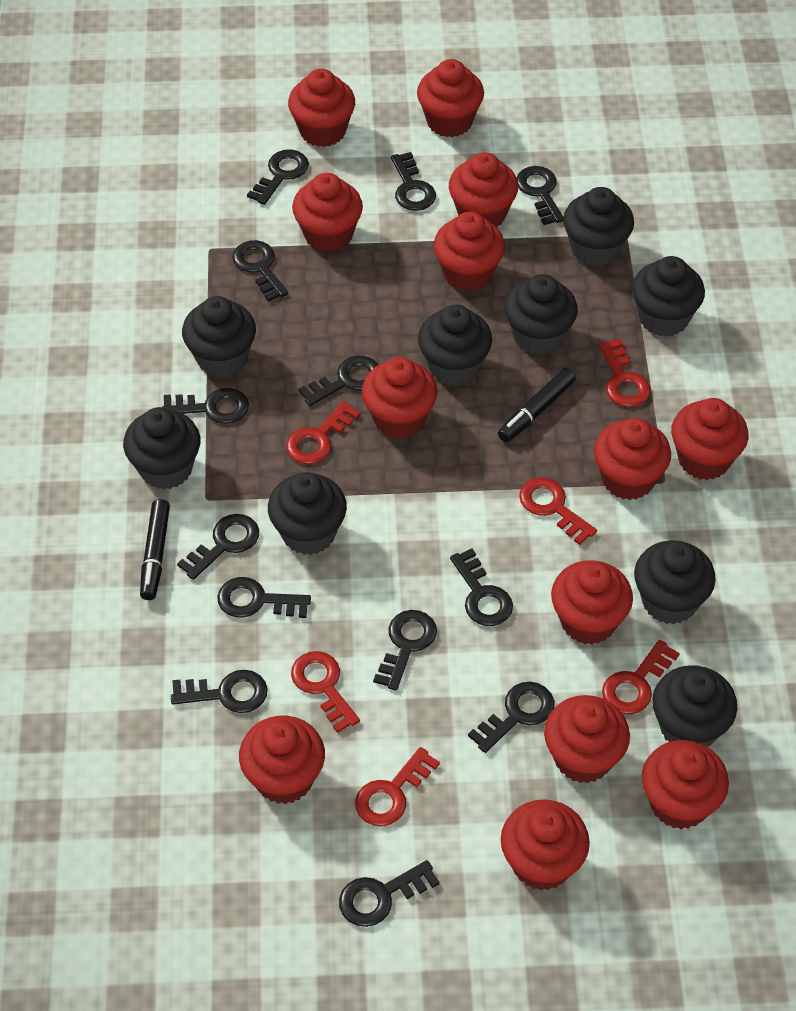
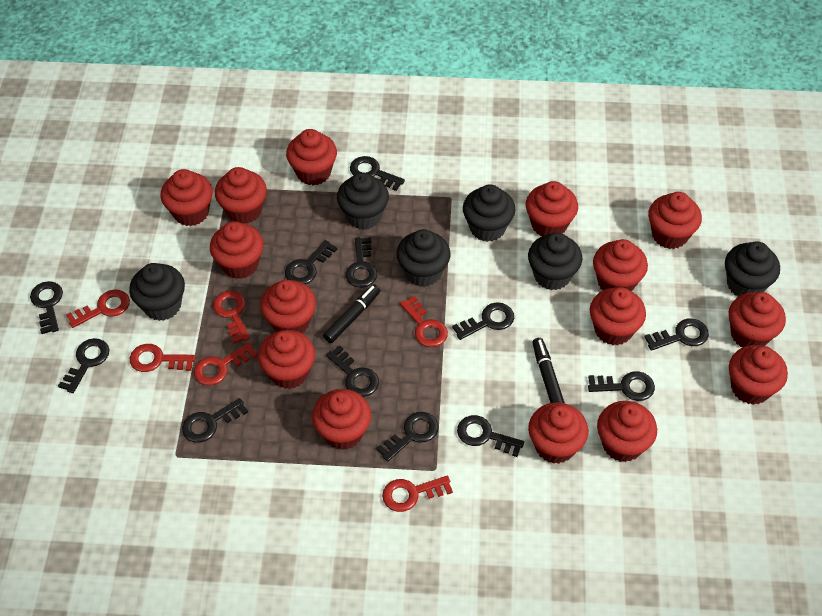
black cupcake: [123,407,200,490] [182,296,256,377] [268,472,347,555] [418,304,492,386] [504,274,578,355] [563,187,634,267] [632,256,705,337] [634,540,716,624] [652,665,737,747] = 9 -> [129,263,185,321] [337,172,389,230] [396,229,451,287] [463,184,515,242] [528,232,582,290] [725,241,780,297] = 6
black key: [162,388,249,424] [171,670,268,713] [177,514,259,580] [217,577,311,618] [233,240,288,302] [247,149,309,205] [298,356,378,406] [339,860,440,927] [373,610,437,691] [391,152,436,211] [450,548,513,626] [468,682,554,753] [516,166,563,225] = 13 -> [30,281,63,334] [58,338,109,393] [182,398,248,443] [285,240,337,284] [326,345,379,397] [345,237,377,288] [350,156,405,191] [376,412,439,462] [452,302,514,340] [457,415,524,457] [588,371,655,401] [644,318,709,351] = 12
red cupcake: [239,715,325,804] [288,69,355,147] [292,173,363,253] [362,357,437,439] [417,59,484,137] [434,212,505,292] [449,152,518,227] [501,799,590,890] [544,695,630,783] [551,560,633,645] [594,418,671,500] [642,740,729,829] [671,398,748,480] = 13 -> [160,169,213,226] [210,221,263,279] [215,167,267,224] [258,330,315,389] [260,280,316,334] [286,129,337,186] [312,389,371,450] [526,181,578,236] [528,402,588,464] [590,287,646,345] [593,239,648,291] [597,401,657,462] [648,192,702,249] [729,292,786,347] [729,345,788,405] = 15

